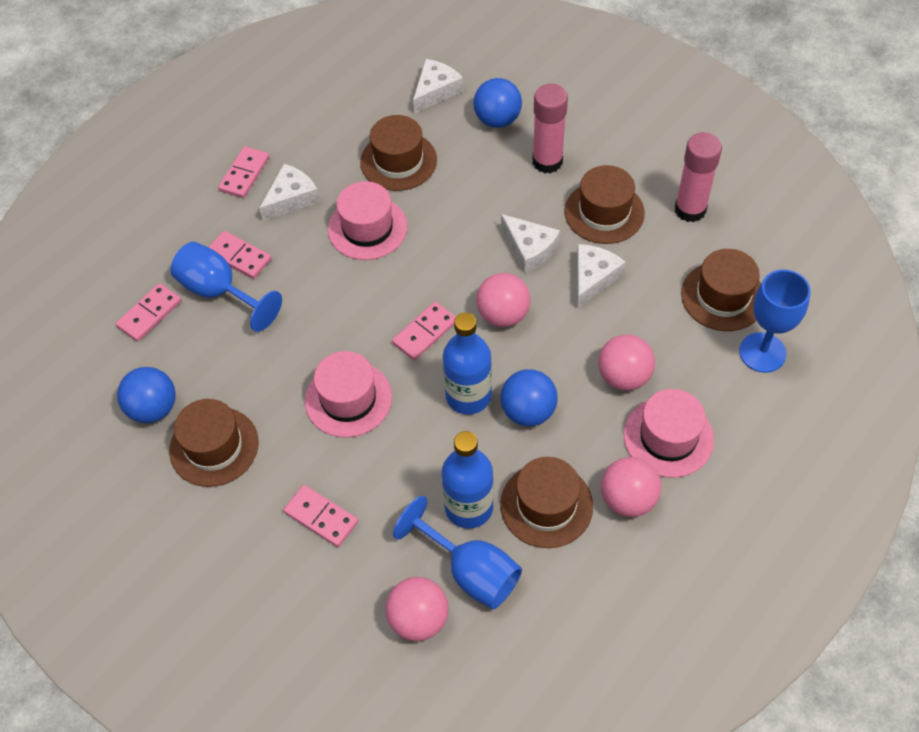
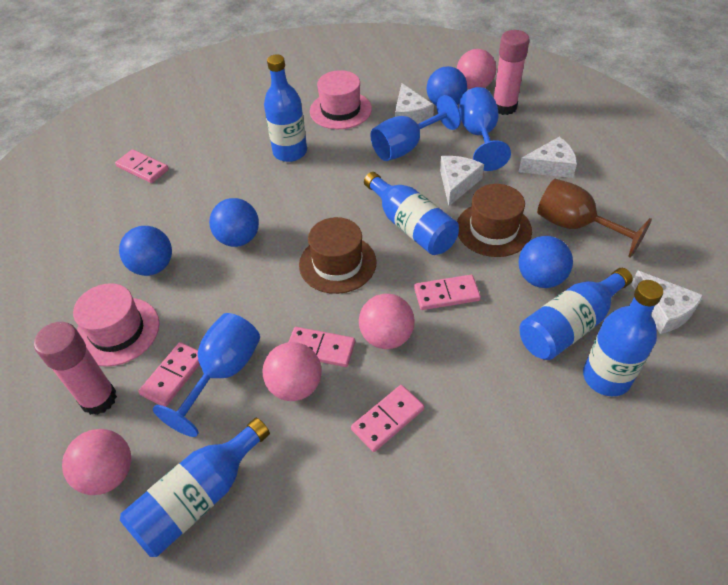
blue ball: [117,367,176,423] [474,78,522,128] [500,369,558,426] = 3 -> [119,226,172,276] [209,198,259,247] [427,66,467,106] [519,236,573,288] = 4
blue bottle: [442,431,494,529] [443,312,492,415] = 2 -> [120,418,270,557] [264,54,307,162] [364,172,459,255] [520,268,633,360] [583,280,663,396] = 5
brown goblet: none = 0 -> [537,179,652,258] = 1
brown hat: [169,399,259,487] [360,115,437,191] [500,457,593,548] [565,165,645,244] [681,249,761,331] = 5 -> [299,217,377,294] [457,184,532,257] = 2
pink hat: [305,351,392,438] [328,181,408,260] [624,389,714,478] = 3 -> [73,283,159,367] [310,70,372,129] = 2

